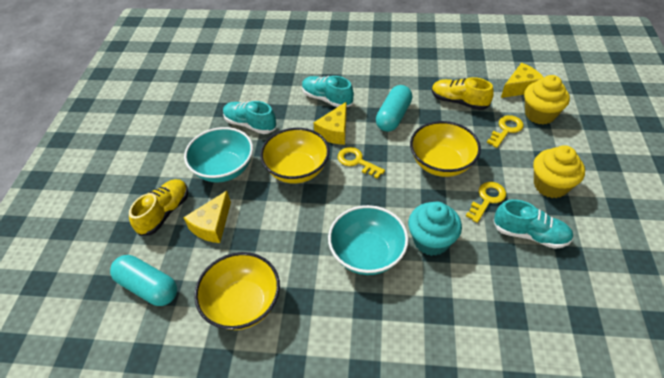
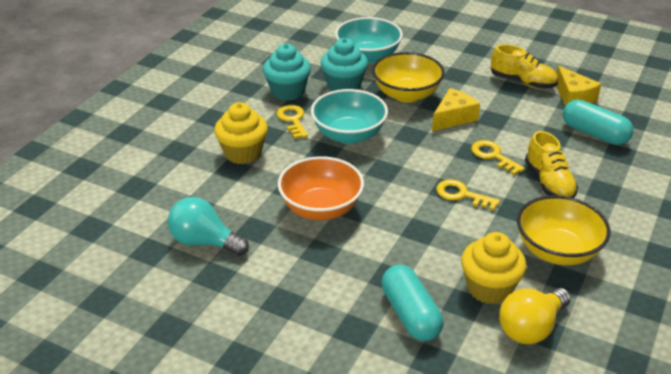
orange bowl: none = 0 -> [278,156,364,220] = 1
turquoise cupcake: [408,202,462,256] = 1 -> [263,44,311,101] [320,38,368,91] = 2
turquoise light bulb: none = 0 -> [168,197,249,256] = 1
turquoise shoe: [223,101,276,134] [302,76,354,107] [493,199,574,249] = 3 -> none = 0
yellow bowl: [194,252,280,330] [260,128,330,183] [410,121,481,177] = 3 -> [372,52,445,103] [517,195,610,265] = 2
yellow cheese: [183,191,231,243] [313,102,347,145] [501,63,544,98] = 3 -> [432,88,480,131] [556,66,601,106] = 2
yellow light bulb: none = 0 -> [499,288,571,344] = 1

